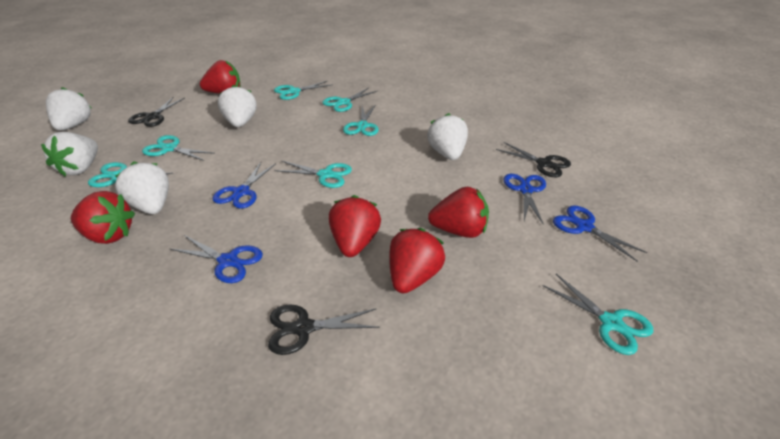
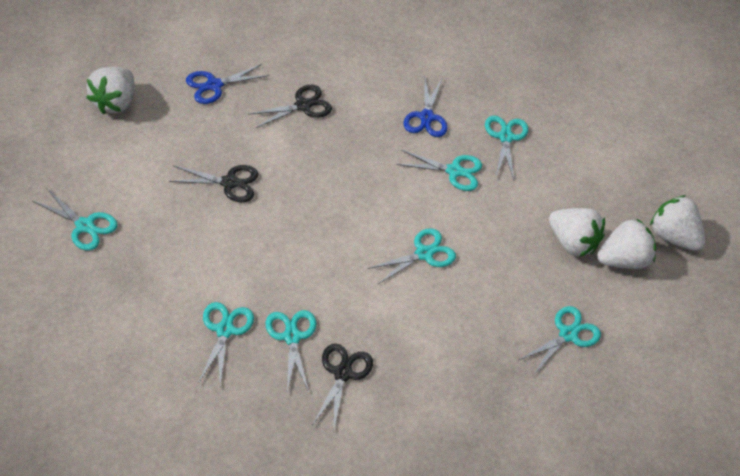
blue scissors: [170,235,263,283] [213,162,276,209] [504,174,546,225] [553,206,647,262] = 4 -> [186,64,269,104] [403,79,448,137] = 2
red strawberry: [71,191,135,244] [200,60,241,94] [329,195,381,257] [389,228,445,294] [428,187,489,238] = 5 -> none = 0
white strawberry: [41,132,98,176] [46,87,91,131] [115,161,169,214] [218,85,256,127] [427,113,468,160] = 5 -> [86,67,134,114] [549,208,605,257] [597,218,656,269] [650,195,705,251] = 4

